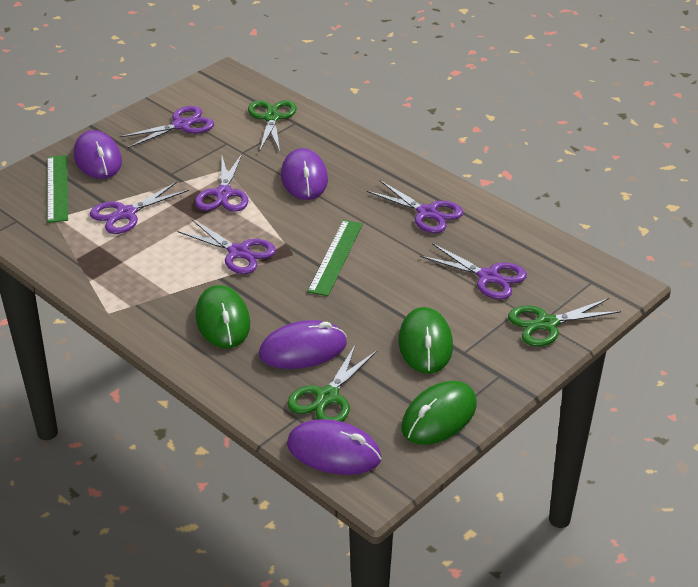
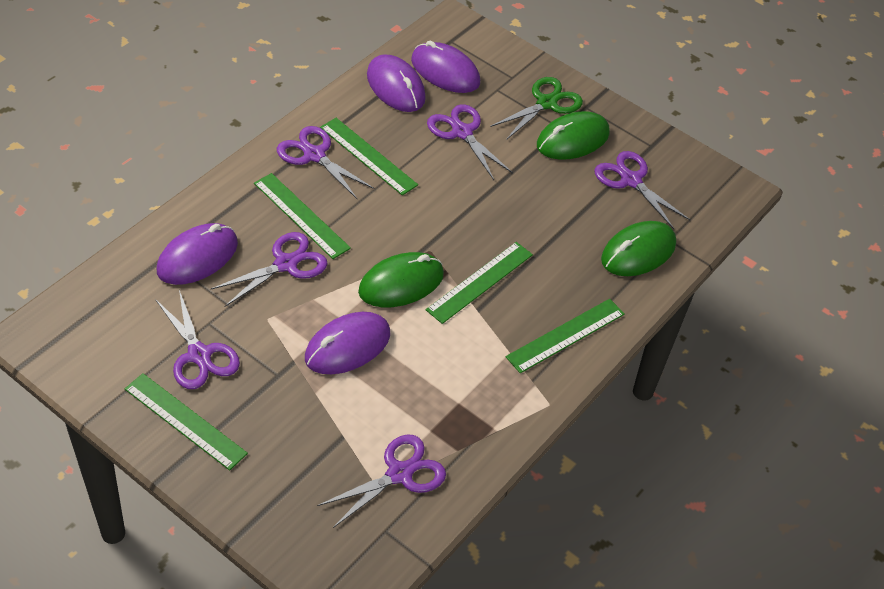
green ruler: [47,155,68,223] [307,220,363,296] = 2 -> [125,373,248,470] [254,173,351,259] [320,118,418,196] [426,242,533,324] [506,299,625,373] = 5
green scissors: [248,100,297,152] [287,344,377,422] [508,298,621,347] = 3 -> [490,77,583,140] = 1

